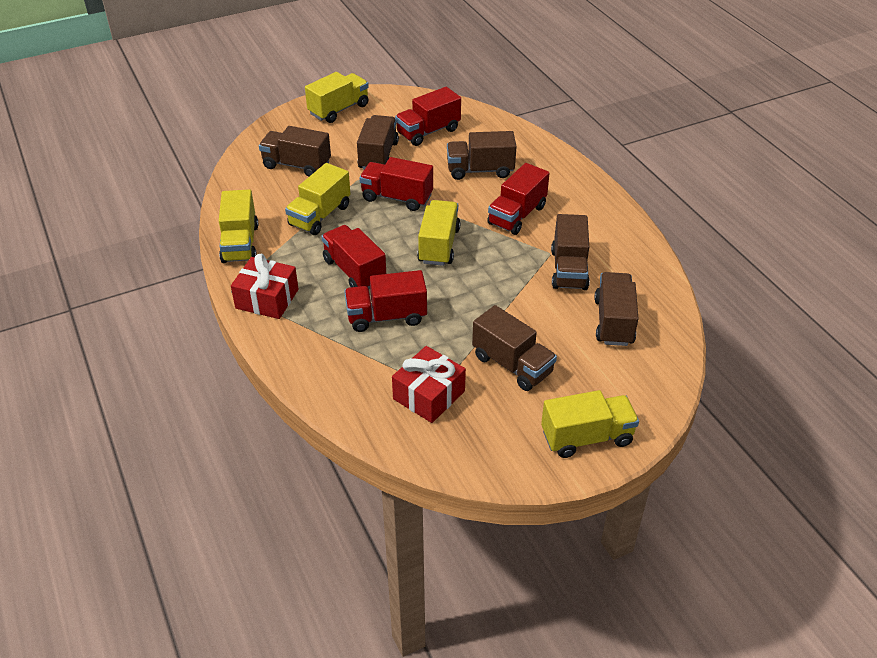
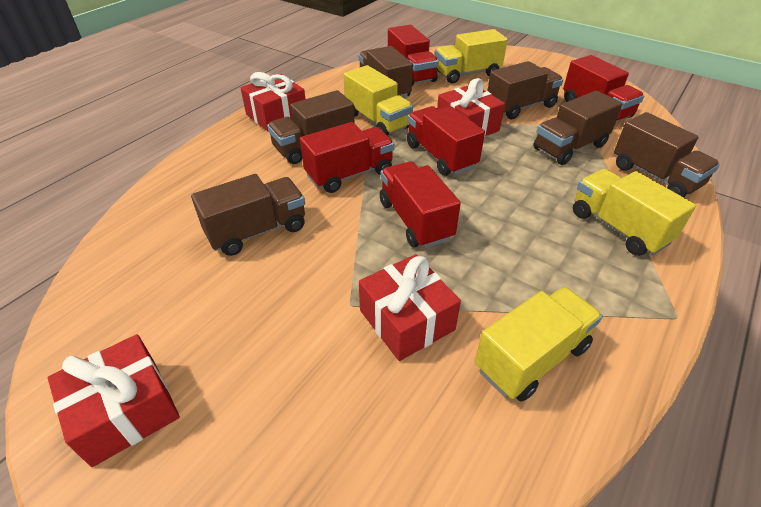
red gift: [231,254,299,319] [392,346,466,423] = 2 -> [48,334,180,467] [241,72,305,132] [359,254,461,361] [437,78,505,137] = 4
yellow truck: [219,189,258,263] [285,163,351,235] [305,72,369,123] [417,200,461,266] [541,390,639,458] = 5 -> [343,65,413,136] [435,29,508,83] [475,286,603,402] [573,169,696,256] = 4

